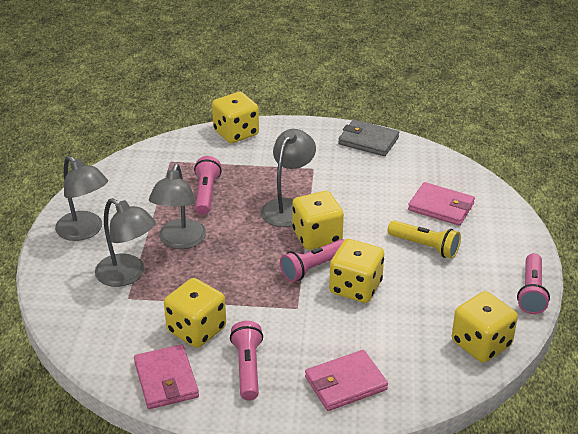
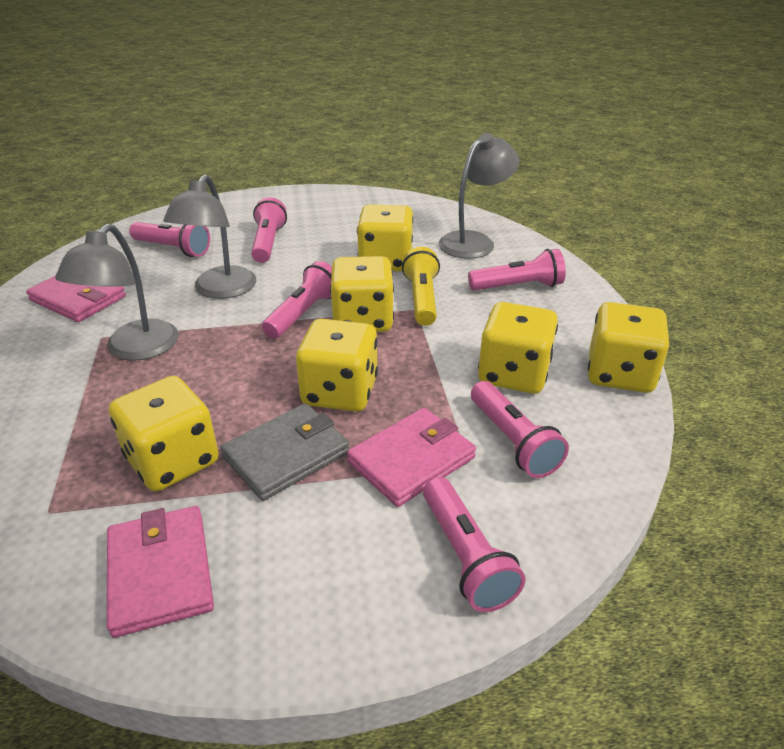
grey lamp: [55,156,108,241] [95,198,156,287] [149,164,206,249] [261,129,316,227] = 4 -> [55,224,179,361] [163,174,256,299] [439,133,519,259] = 3
pink flashlight: [194,156,222,215] [230,321,263,400] [280,239,345,282] [517,253,550,314] = 4 -> [129,222,210,257] [251,197,287,263] [262,261,332,339] [423,477,525,612] [468,249,566,291] [471,381,569,478] = 6
yellow dice: [164,278,226,348] [212,92,259,143] [292,191,344,250] [329,239,384,303] [452,291,518,363] = 5 -> [109,376,219,491] [296,319,378,412] [330,256,394,332] [357,204,414,271] [478,302,558,394] [588,302,670,393] = 6

